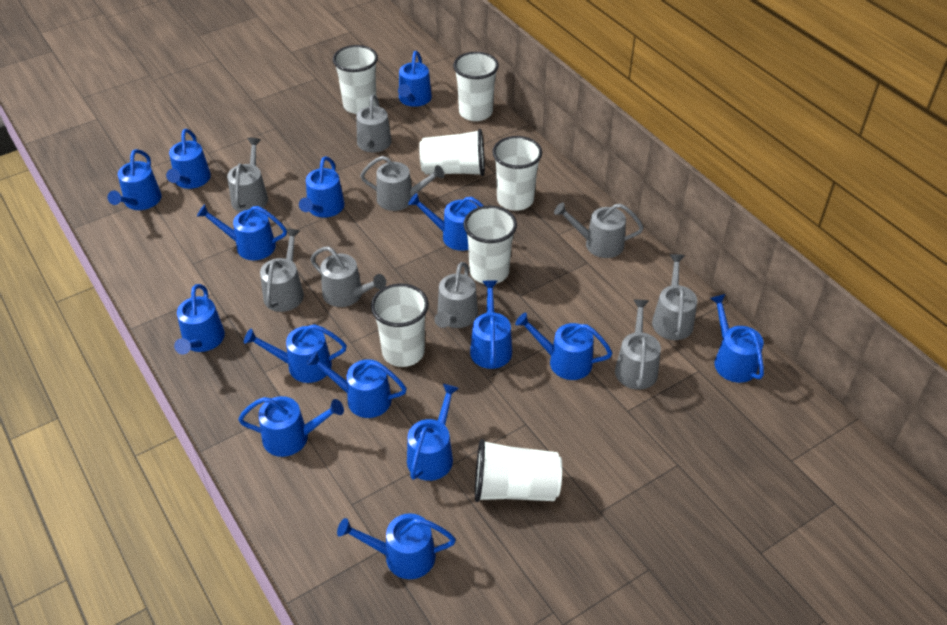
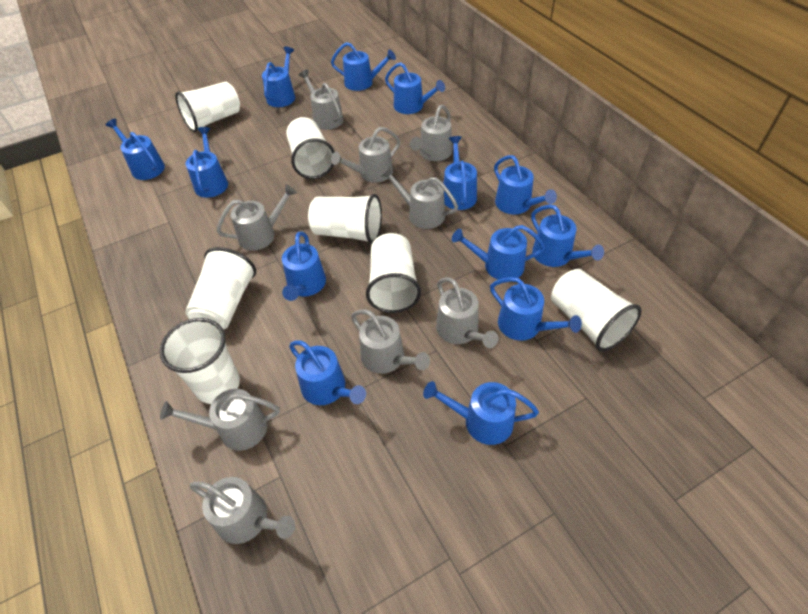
blue watering can: [107,149,162,210] [166,129,211,189] [174,284,225,355] [197,204,287,260] [238,396,344,457] [244,324,347,383] [299,156,345,218] [306,351,407,418] [337,513,456,579] [398,51,432,107] [407,384,459,481] [408,193,484,251] [470,281,512,369] [515,313,612,380] [710,294,764,383] = 15 -> [106,119,165,180] [186,127,228,198] [262,47,295,107] [282,232,326,301] [289,340,366,405] [331,42,396,91] [385,62,445,114] [423,381,539,445] [443,136,477,210] [452,225,545,280] [490,277,582,341] [494,155,557,214] [531,204,604,267] = 13

